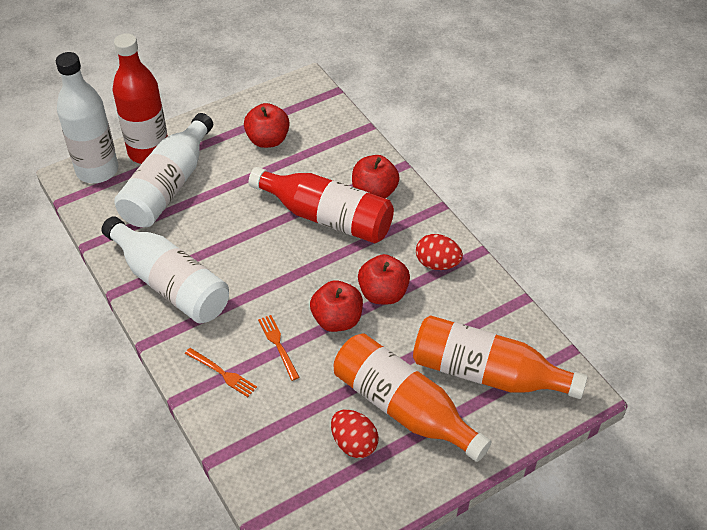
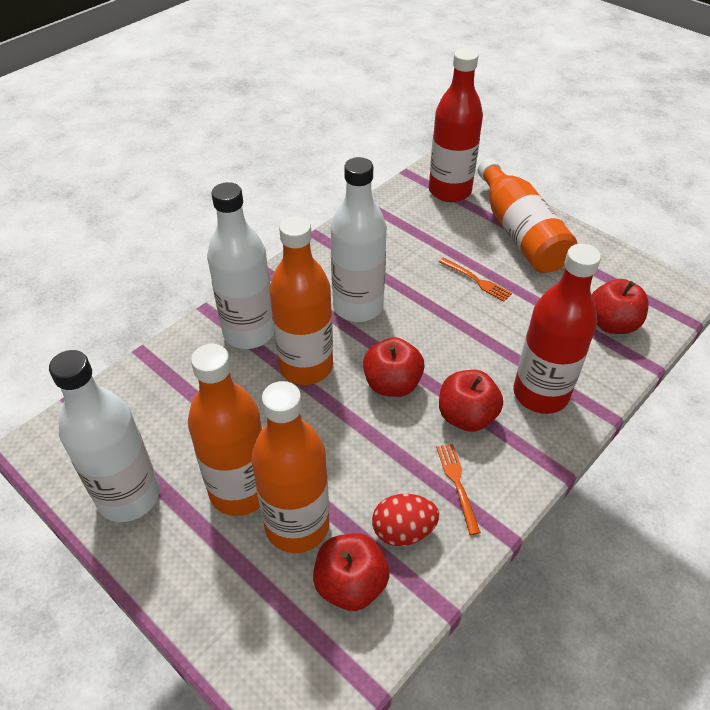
orange bottle: [334,334,492,462] [413,315,588,399] = 2 -> [188,344,262,516] [251,381,329,553] [269,216,333,385] [478,158,577,273] = 4
red egg: [331,410,379,458] [416,234,463,270] = 2 -> [372,494,439,546] = 1

